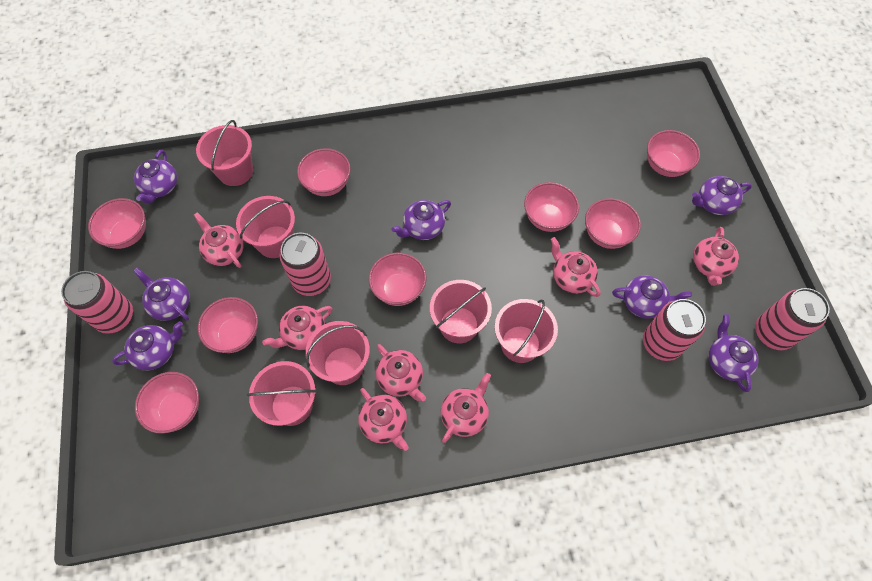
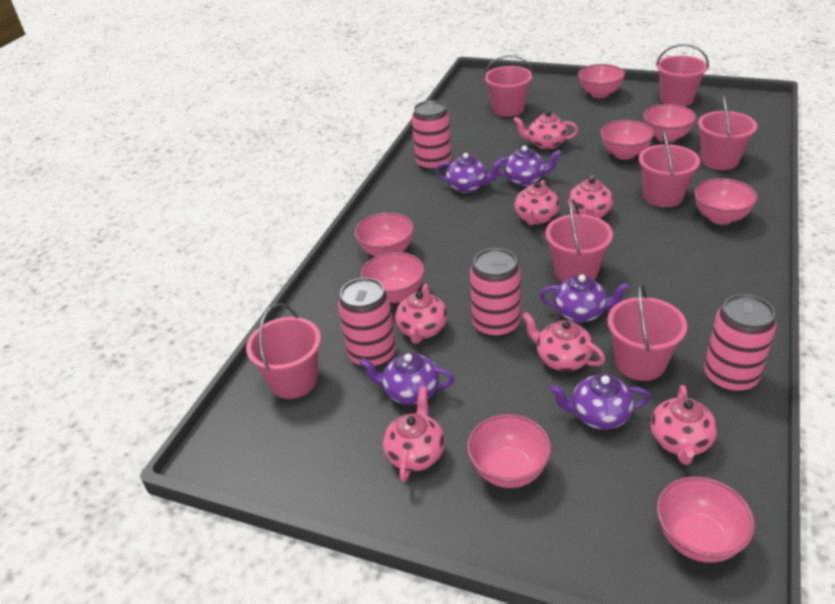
pink bucket: [196,120,253,186] [236,196,295,258] [247,361,317,426] [305,321,370,385] [430,280,492,343] [495,299,558,363] = 6 -> [246,303,321,399] [484,55,534,117] [545,199,613,282] [607,283,687,381] [639,128,700,208] [656,44,709,106] [698,94,757,170] = 7
purple teapot: [112,321,183,370] [133,268,190,321] [134,150,177,204] [391,200,451,240] [612,275,692,319] [692,176,752,215] [709,314,759,392] = 7 -> [359,352,455,405] [435,153,503,193] [492,146,562,186] [539,274,630,323] [550,374,651,430] = 5

